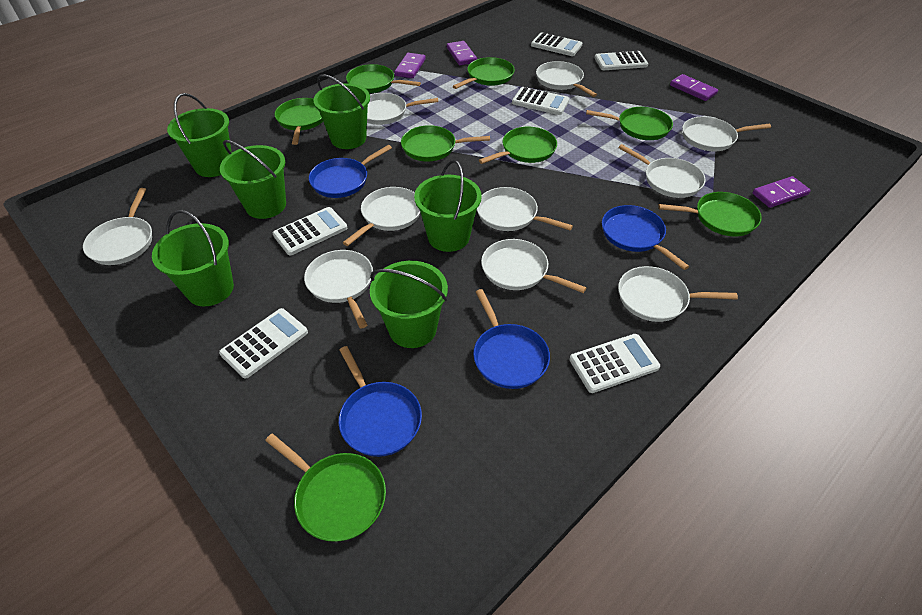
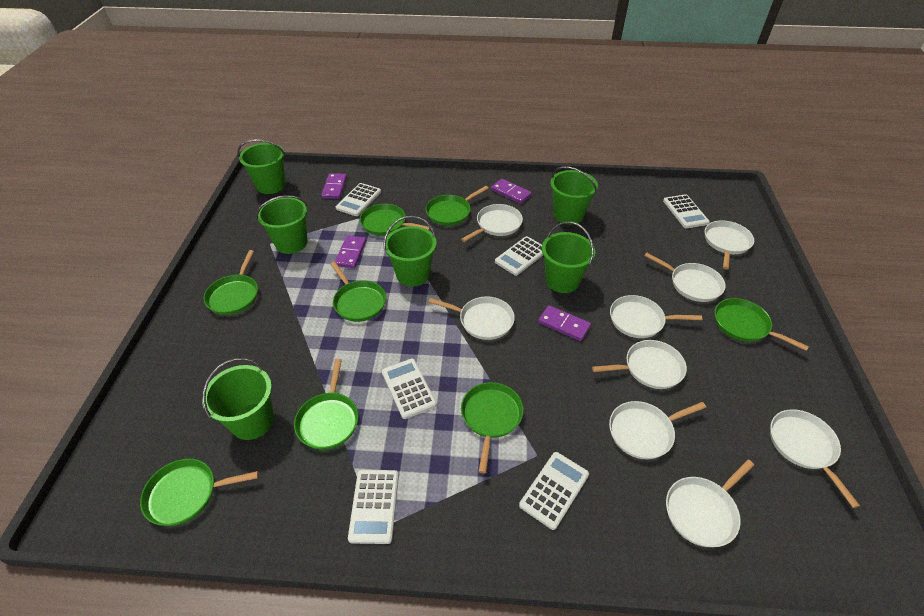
blue pan: [309,145,392,198] [339,346,422,457] [473,289,550,389] [602,205,689,270] = 4 -> none = 0
white pan: [83,188,152,265] [304,250,373,329] [343,187,421,246] [367,93,439,125] [477,187,573,231] [481,239,586,293] [536,61,597,97] [618,144,706,198] [618,266,738,322] [682,117,771,151] = 10 -> [428,296,515,340] [461,204,523,242] [592,340,687,389] [609,401,706,459] [610,295,702,338] [644,253,726,302] [666,460,754,547] [705,220,754,270] [770,409,860,508] = 9

